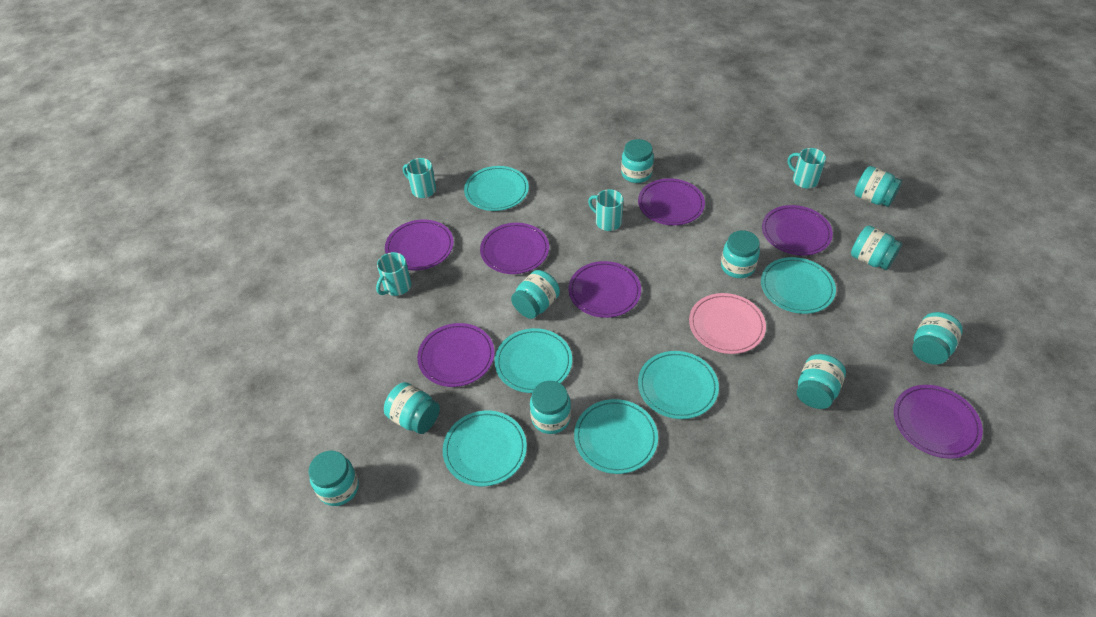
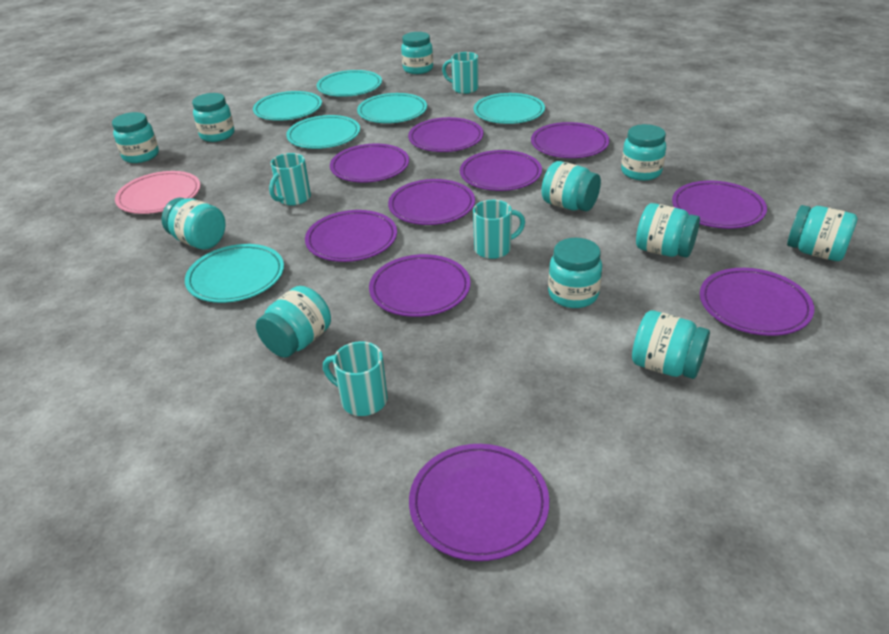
purple plate: [385,219,454,270] [417,323,495,387] [480,223,549,274] [569,261,641,318] [638,178,705,225] [762,205,833,255] [894,385,983,459] = 7 -> [305,210,397,262] [330,144,409,182] [369,254,471,317] [388,179,475,225] [408,117,484,152] [409,444,549,561] [460,150,542,191] [531,122,610,158] [672,181,767,229] [700,268,814,336] = 10
turquoise jar: [309,450,359,506] [384,382,440,434] [511,270,560,319] [530,381,571,434] [621,139,654,183] [721,230,760,278] [797,354,846,409] [851,226,902,270] [855,166,902,207] [912,312,963,365] = 10 -> [112,112,159,163] [161,198,226,250] [192,93,235,142] [256,286,331,358] [401,32,433,74] [541,161,601,211] [548,238,602,308] [621,124,666,181] [632,310,710,379] [636,203,700,258] [787,205,857,261] = 11

